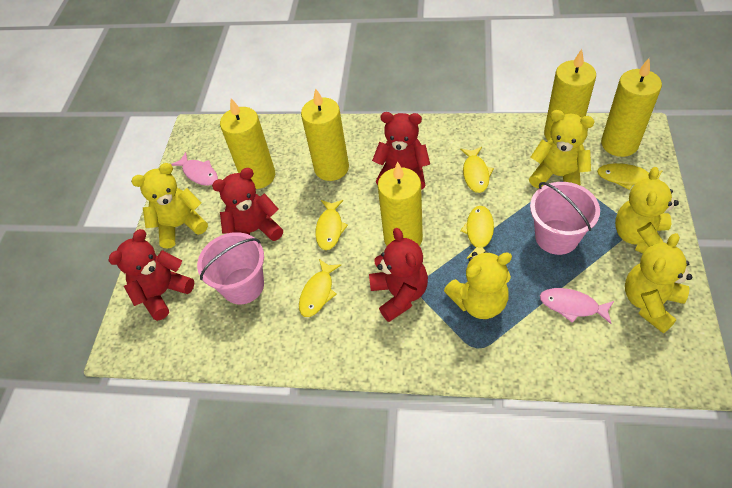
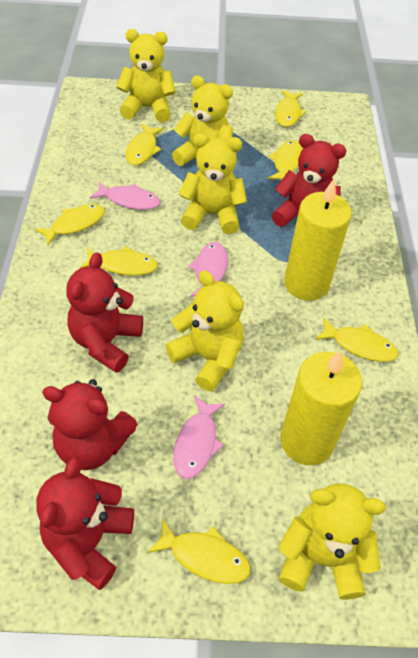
pink bucket: [197,232,264,304] [530,182,600,255] = 2 -> none = 0
pink fish: [171,152,218,186] [540,288,614,324] = 2 -> [90,182,160,210] [173,396,225,479] [188,242,228,297] = 3
yellow candle: [220,98,275,189] [301,88,349,181] [378,161,423,246] [544,49,596,141] [601,58,662,157] = 5 -> [280,350,362,465] [284,179,352,301] = 2
yellow fish: [299,259,341,317] [315,200,348,250] [460,147,494,193] [460,206,494,259] [597,163,663,190] = 5 -> [34,204,105,245] [80,246,158,276] [125,124,164,165] [147,518,251,584] [268,140,303,180] [275,90,306,127] [315,317,398,362] = 7

